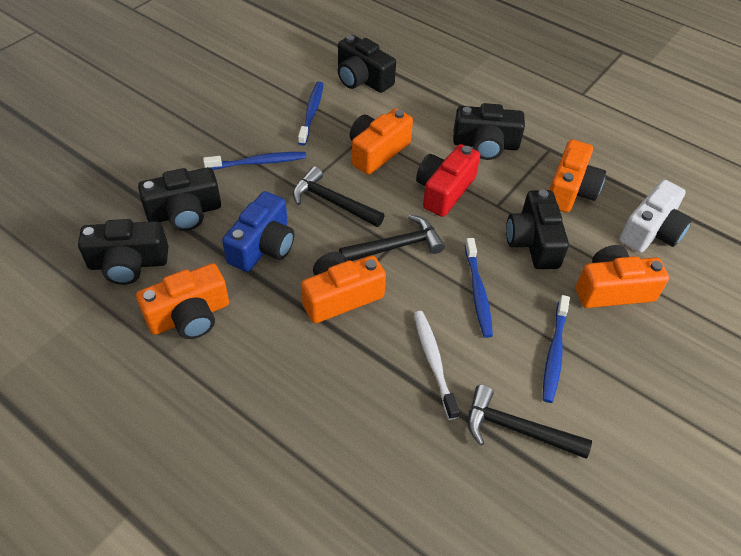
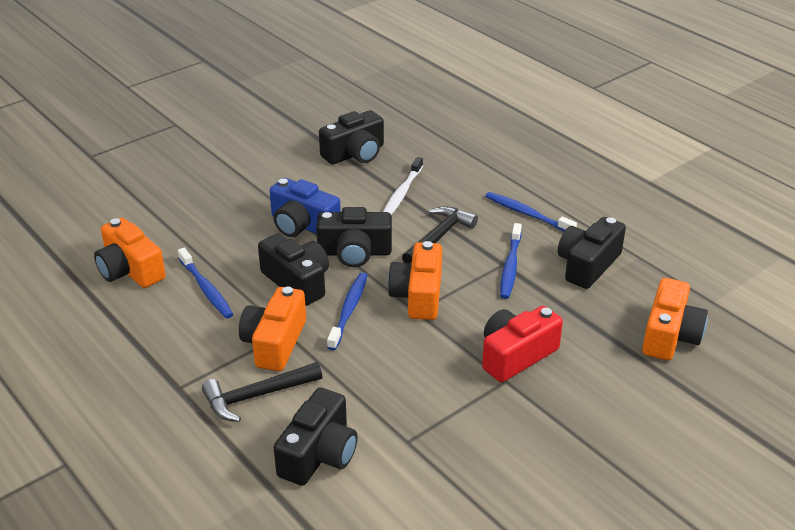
black hammer: [293,166,385,227] [339,215,445,261] [468,385,592,459] = 3 -> [202,362,322,422] [402,206,478,263] = 2
orange camera: [136,263,229,339] [301,252,386,323] [350,108,413,175] [549,139,606,213] [576,245,669,308] = 5 -> [94,218,166,288] [239,287,306,371] [388,241,442,320] [642,278,708,361] = 4
white camera: [620,180,692,253] = 1 -> none = 0

